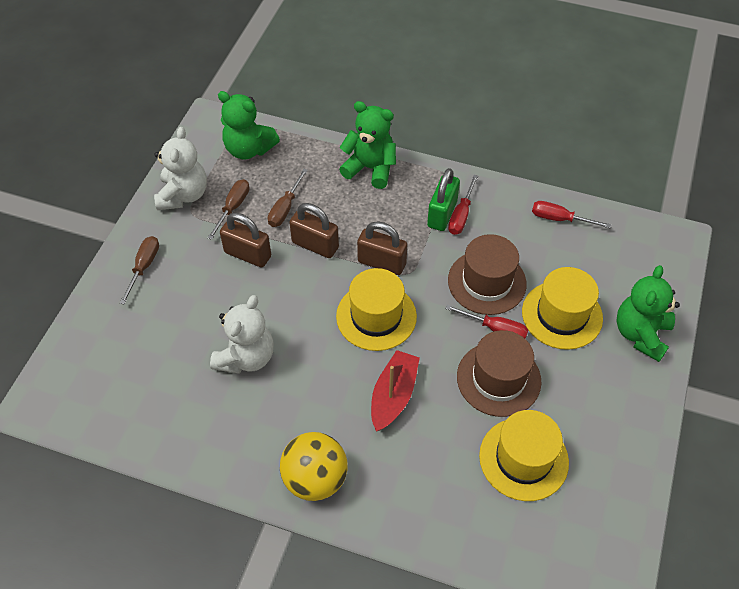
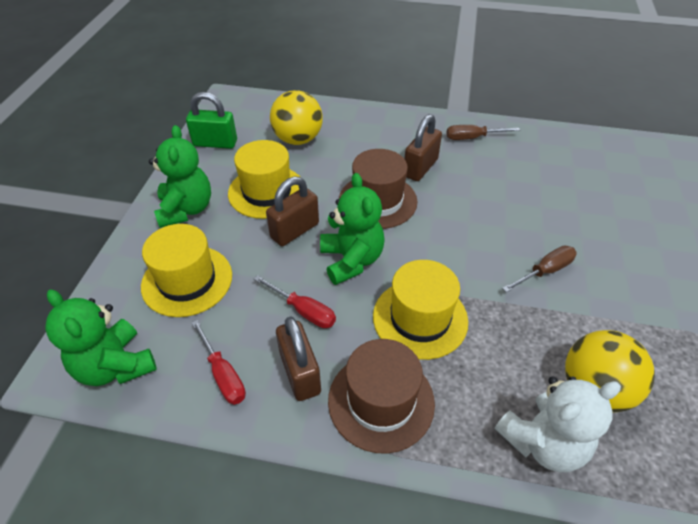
brown screwdriver: [120,236,159,305] [208,179,249,240] [268,169,308,227] = 3 -> [447,125,520,140] [502,245,577,292] = 2
red boat: [371,350,420,431] = 1 -> none = 0
red screwdriver: [445,305,528,339] [448,175,478,235] [532,201,611,228] = 3 -> [191,320,246,405] [254,275,336,328] = 2
white teddy bear: [154,127,207,210] [210,295,274,374] = 2 -> [495,376,621,472] = 1
yellow ball: [280,432,348,501] = 1 -> [270,90,323,145] [565,330,655,412] = 2

